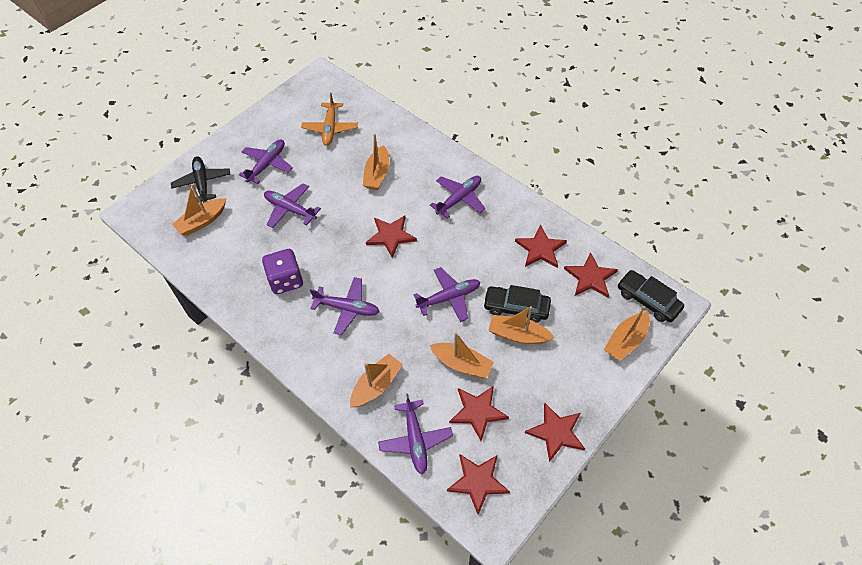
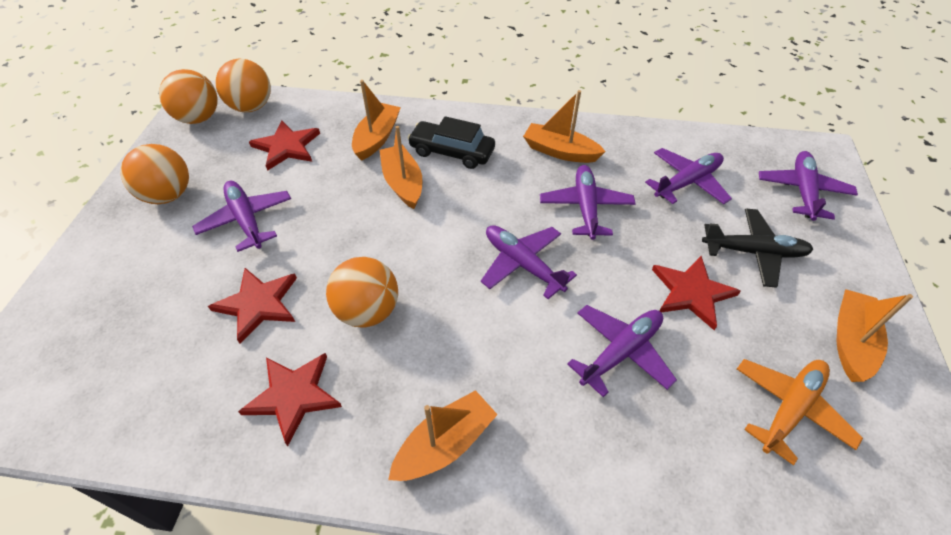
black car: [483,285,551,323] [618,270,684,322] = 2 -> [408,116,495,169] = 1
orange ball: none = 0 -> [120,144,189,204] [159,69,218,124] [216,59,271,112] [326,257,398,327] = 4
orange boat: [172,184,226,236] [350,354,403,407] [363,134,389,190] [430,332,494,378] [488,306,554,344] [604,306,650,361] = 6 -> [352,80,401,161] [380,126,422,209] [388,390,498,481] [523,90,606,163] [836,289,913,382] = 5
purple dice: [262,249,303,294] = 1 -> none = 0
red star: [366,216,417,258] [447,454,510,515] [449,386,509,441] [515,225,567,268] [525,403,585,462] [564,252,618,298] = 6 -> [208,268,297,344] [238,353,342,446] [249,120,320,171] [652,256,741,330] = 4

